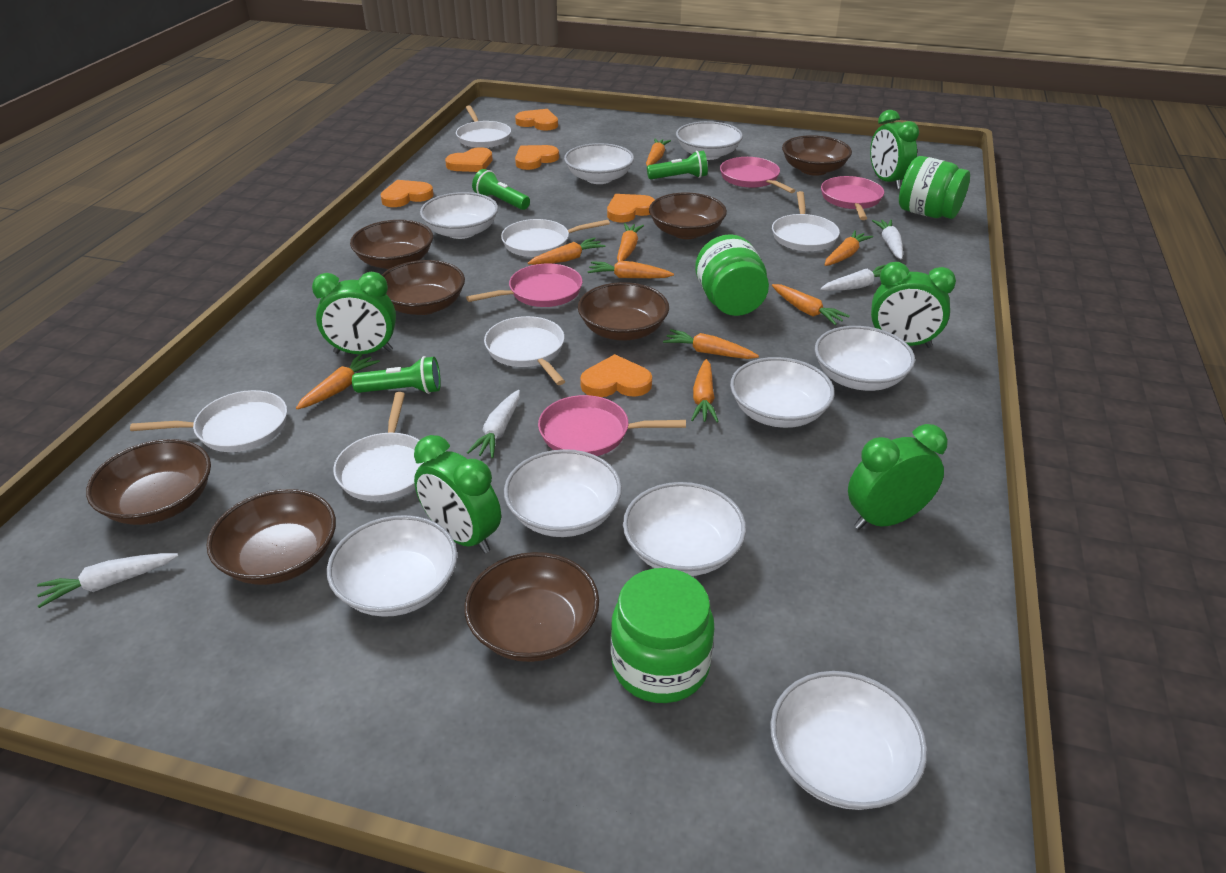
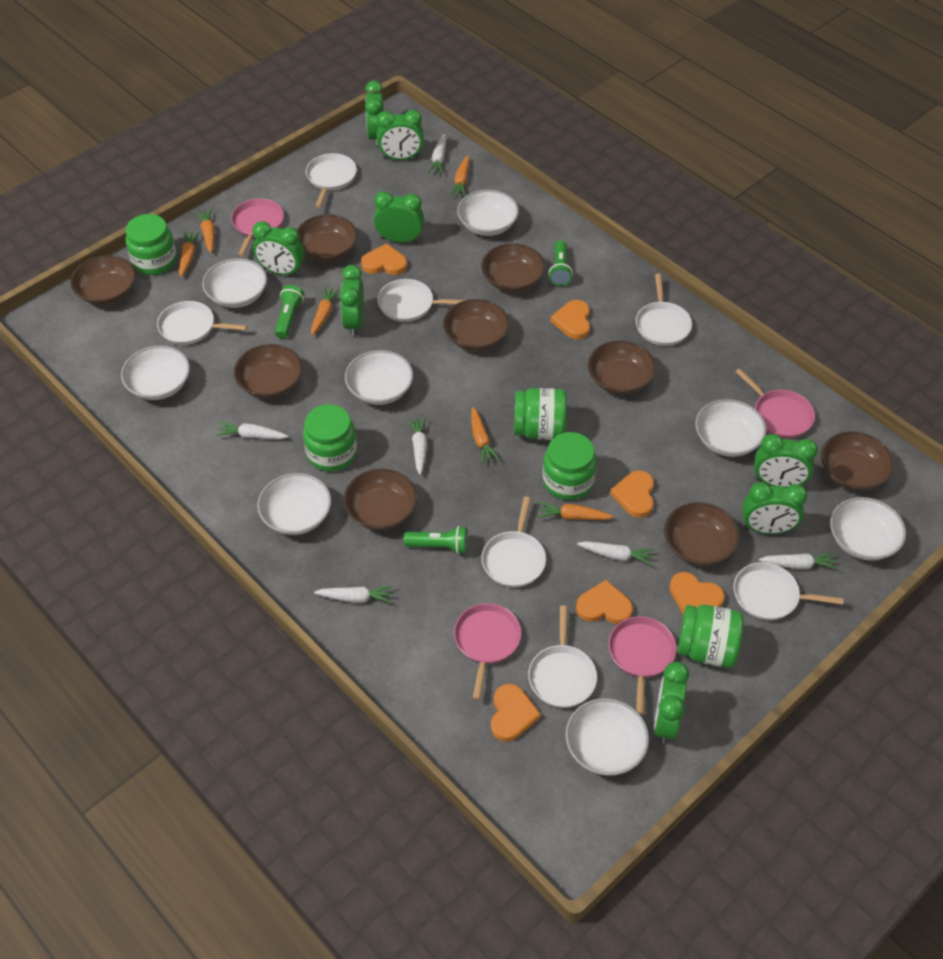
brown bowl: [86,439,211,525] [207,489,336,585] [350,220,433,269] [382,260,465,315] [465,552,599,662] [578,282,669,341] [649,192,727,239] [782,135,852,176] = 8 -> [70,255,136,305] [234,344,302,398] [297,214,357,262] [343,469,417,530] [443,299,509,351] [481,243,545,292] [588,341,656,395] [664,502,740,566] [821,432,894,491] = 9
green clock: [312,272,396,354] [414,435,501,553] [848,424,948,530] [870,110,919,189] [871,262,956,348] = 5 -> [252,221,305,276] [339,265,364,337] [365,81,384,147] [374,191,424,243] [377,110,424,160] [654,662,689,743] [742,482,808,534] [754,434,818,488] = 8
green jar: [611,568,714,703] [695,234,769,316] [899,156,970,219] = 3 -> [126,214,177,275] [303,404,357,471] [514,388,567,440] [542,432,597,500] [677,605,744,668] = 5
orange carrot: [296,353,380,409] [528,237,605,265] [588,261,674,278] [617,223,644,261] [646,138,671,166] [663,329,759,359] [691,359,719,422] [772,284,849,325] [824,230,873,266] = 9 -> [179,231,200,277] [195,209,215,253] [311,287,340,336] [450,155,470,197] [471,407,500,464] [538,502,614,520] = 6
white bowl: [327,515,457,617] [420,192,498,239] [504,449,622,537] [564,143,634,184] [623,482,746,576] [676,121,743,160] [730,357,835,428] [770,671,927,810] [815,326,915,391] = 9 -> [121,346,190,400] [202,258,267,308] [257,473,331,535] [345,350,413,405] [457,190,519,236] [565,698,649,776] [695,399,767,457] [830,497,906,561] = 8
white carrot: [37,553,178,608] [467,390,520,458] [820,265,885,291] [872,220,903,260] = 4 -> [216,421,288,439] [314,586,393,603] [408,417,427,475] [428,134,446,174] [577,541,655,566] [759,552,838,569] = 6
white pan: [130,390,287,452] [333,392,424,501] [456,106,511,148] [484,316,566,385] [501,219,610,257] [772,191,840,251] = 6 -> [157,301,247,345] [306,153,357,208] [377,279,465,322] [481,497,546,587] [528,605,597,708] [636,274,692,346] [734,562,843,620] = 7

